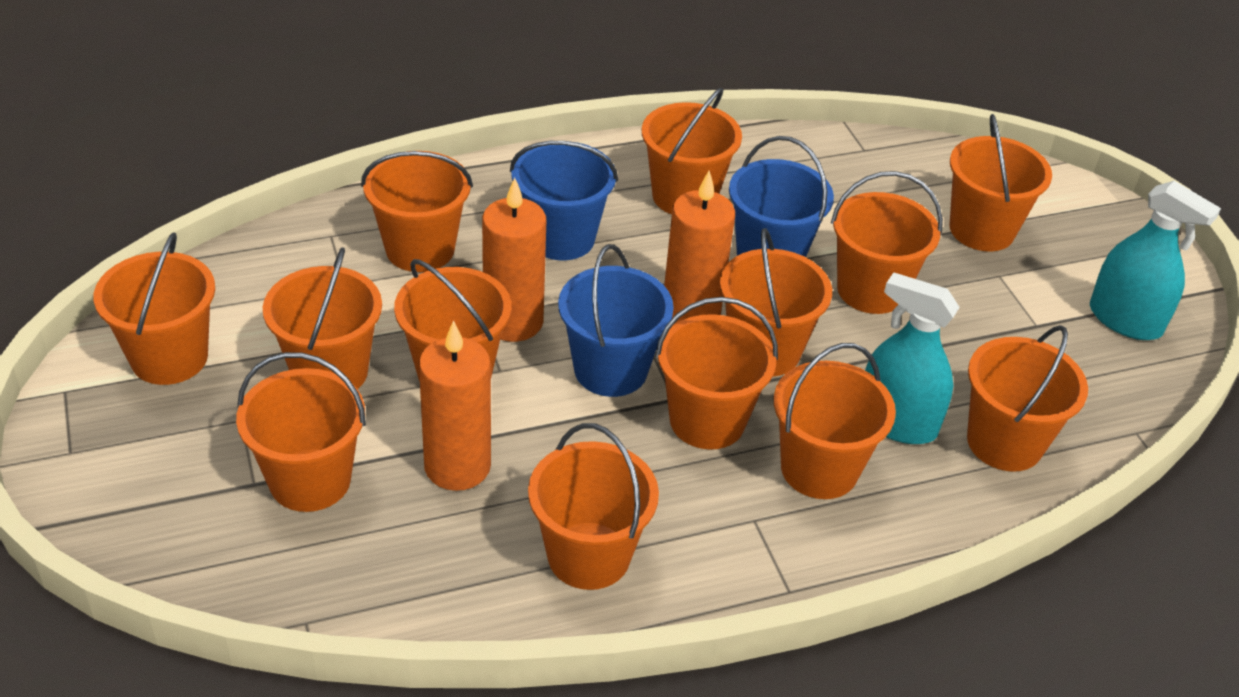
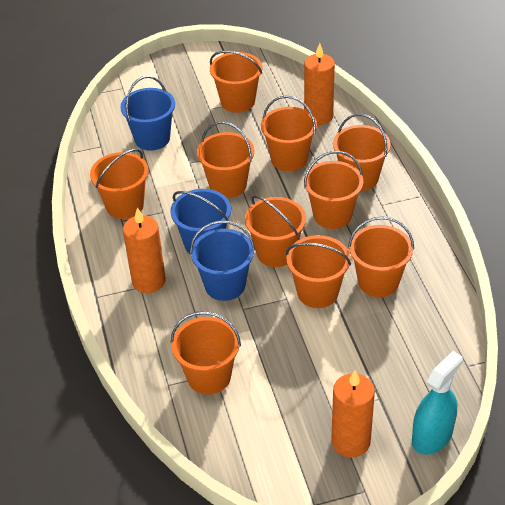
orange bucket: [94,232,215,385] [236,352,366,512] [263,247,382,389] [361,151,473,272] [394,259,511,381] [528,423,659,590] [642,87,742,214] [655,297,778,450] [720,228,832,377] [774,343,896,499] [831,171,943,314] [950,114,1052,251] [967,325,1088,472] = 13 -> [90,149,148,219] [171,311,241,395] [197,121,254,198] [210,50,262,113] [245,195,306,267] [261,95,317,171] [286,235,351,308] [304,151,363,229] [333,114,391,191] [348,216,414,297] = 10
turquoise spray bottle: [865,273,960,444] [1090,181,1221,340] = 2 -> [412,351,463,455] = 1

